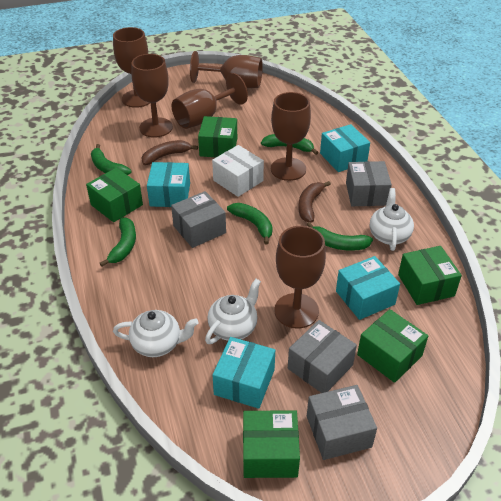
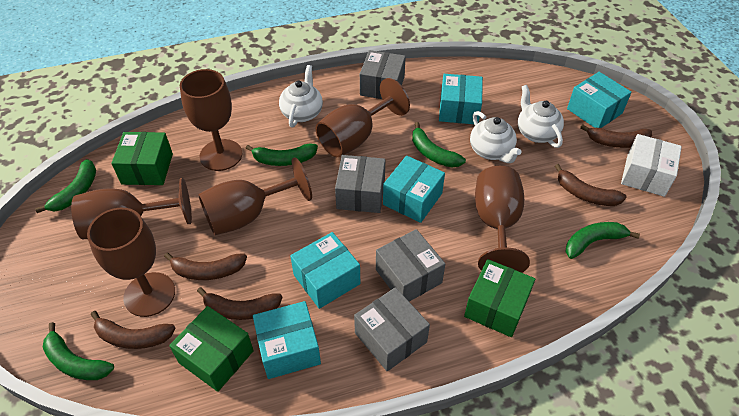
brown banana: [141,140,198,165] [298,181,331,223] = 2 -> [91,311,175,349] [164,253,247,280] [197,287,283,320] [555,164,627,206] [580,124,652,148] = 5
green box: [86,168,143,222] [198,116,237,158] [243,410,300,478] [357,309,428,383] [398,246,462,305] = 5 -> [111,132,173,185] [169,306,254,392] [464,259,535,337] = 3
turquoise box: [147,162,190,207] [212,337,275,409] [320,124,370,172] [336,256,400,320] = 4 -> [253,301,321,379] [290,232,360,309] [383,156,445,223] [439,74,483,124] [567,72,632,128] = 5

